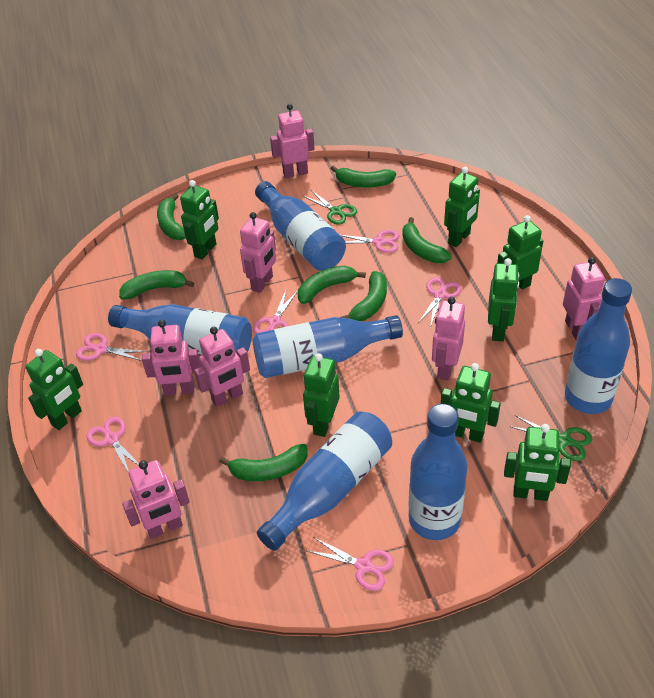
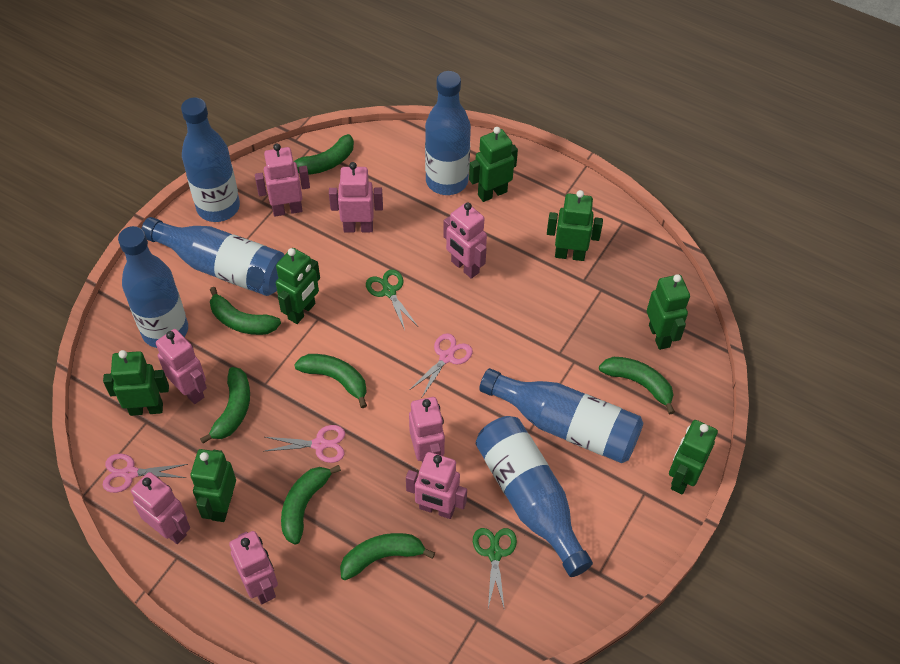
green robot: [26,349,83,430] [180,180,219,259] [303,353,340,437] [441,363,501,443] [444,167,480,247] [488,258,519,341] [497,215,543,290] [504,424,571,501] = 8 -> [103,350,169,416] [190,449,236,522] [276,248,320,324] [469,127,518,202] [547,190,603,261] [647,274,690,350] [669,420,718,495] = 7
pink robot: [122,460,190,539] [142,320,201,396] [194,327,250,407] [240,212,276,293] [270,104,315,178] [432,297,465,380] [563,257,605,341] = 7 -> [131,472,190,544] [156,329,207,404] [229,531,278,604] [255,144,310,216] [329,162,383,232] [406,452,467,519] [409,397,445,463] [443,202,487,279] = 8
pink scissors: [76,333,148,361] [86,416,139,473] [253,290,298,333] [307,537,394,591] [340,230,399,253] [418,277,461,328] = 6 -> [103,454,188,493] [265,425,345,463] [410,333,473,397] = 3

